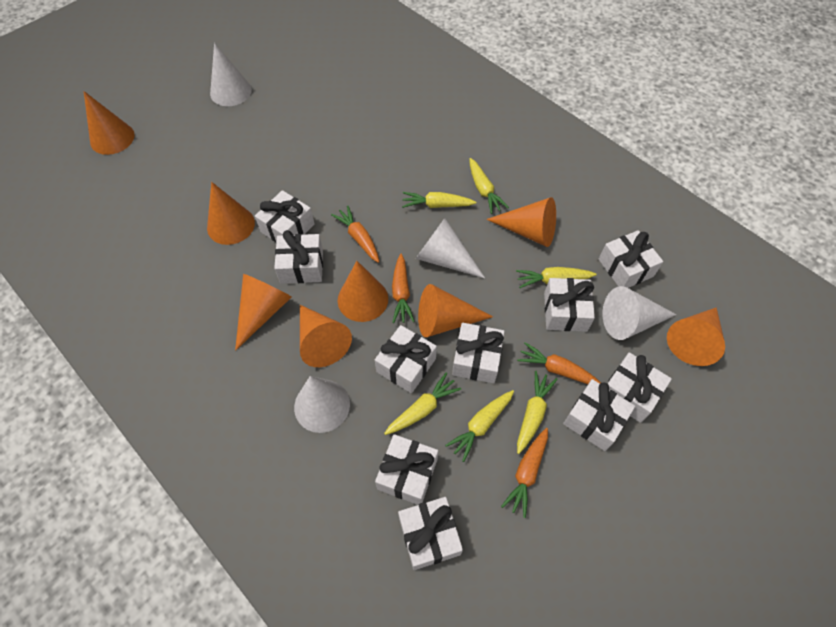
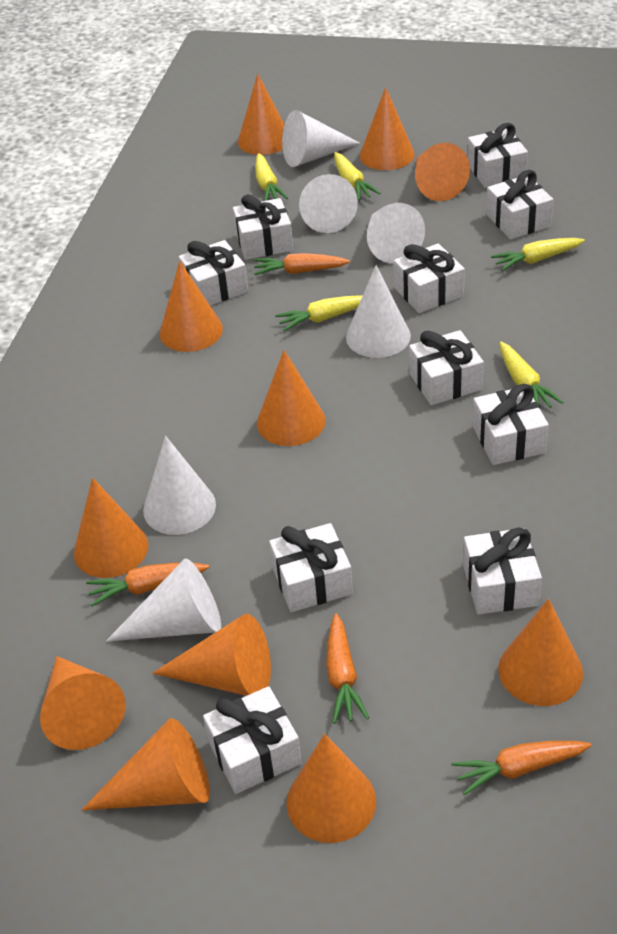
orange cone: [84,91,135,155] [207,182,255,245] [235,274,292,351] [300,305,352,367] [338,261,388,322] [418,284,493,337] [486,197,556,247] [667,307,725,366] = 8 -> [40,656,126,750] [74,478,148,578] [81,718,210,810] [152,614,271,696] [160,261,223,352] [238,74,284,155] [257,350,326,446] [286,734,376,843] [360,87,415,170] [415,143,470,201] [498,599,583,706] = 11
white cone: [210,43,252,106] [294,376,350,433] [416,218,485,278] [602,286,677,340] = 4 -> [106,559,221,642] [143,436,216,535] [282,110,360,167] [299,174,358,233] [346,265,411,358] [367,203,425,263] = 6
yellow carrot: [384,372,461,435] [402,192,476,208] [445,390,514,462] [470,158,509,214] [516,267,597,288] [517,371,558,454] = 6 -> [255,153,288,201] [275,295,363,332] [334,152,381,200] [491,238,585,271] [500,342,564,408] = 5

